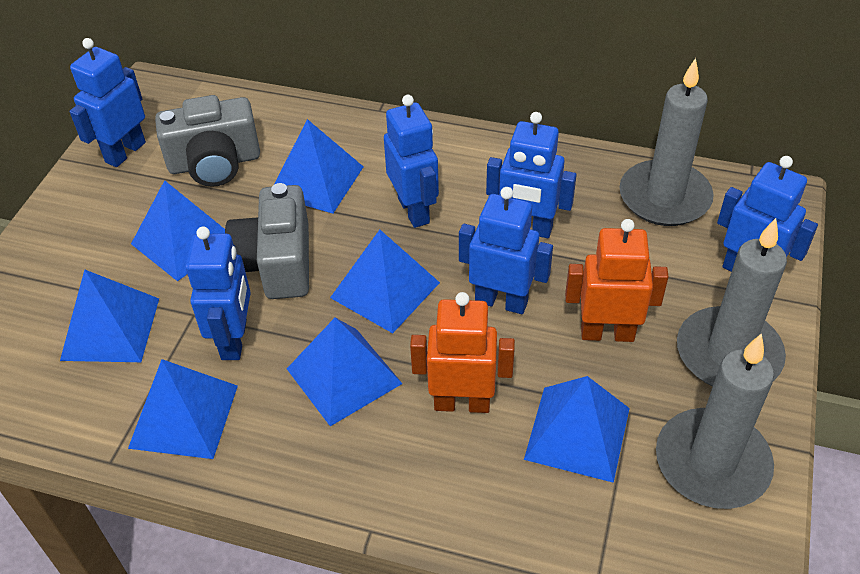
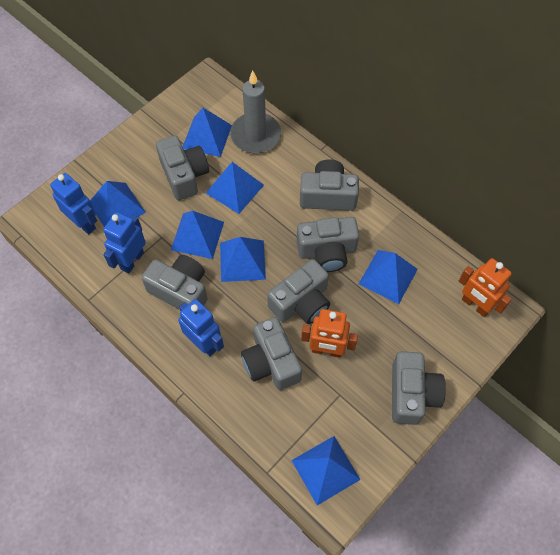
blue robot: [70,38,146,167] [185,227,251,360] [384,95,439,228] [459,187,553,314] [486,112,577,238] [717,156,818,272] = 6 -> [50,173,97,235] [103,212,146,274] [178,299,224,356] = 3
grey camera: [155,95,260,187] [225,183,309,299] = 2 -> [142,255,207,310] [156,136,209,200] [241,317,302,390] [267,259,330,324] [296,217,359,272] [300,159,359,211] [392,351,446,425] = 7
grey candle: [619,58,714,226] [656,333,774,509] [677,218,787,386] = 3 -> [230,71,281,153] = 1

